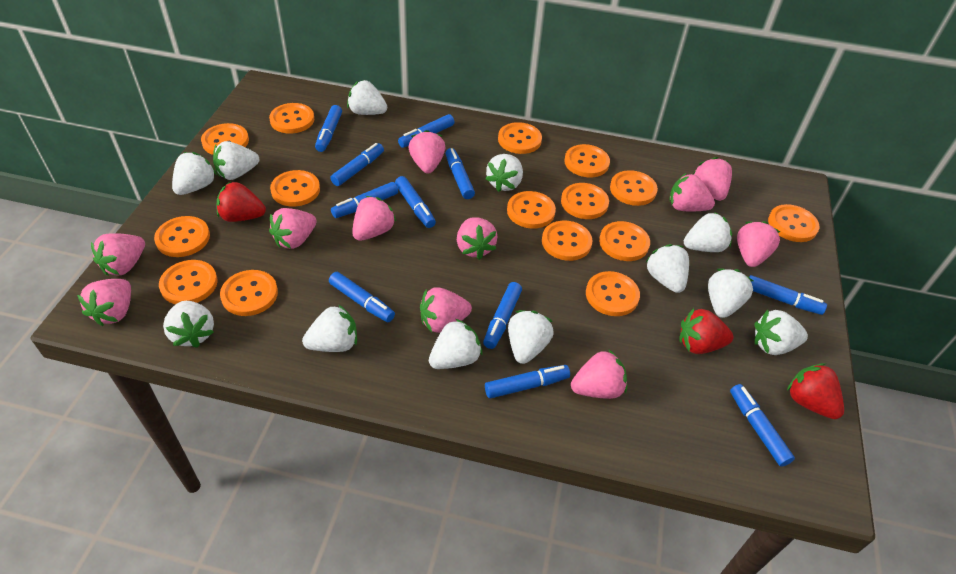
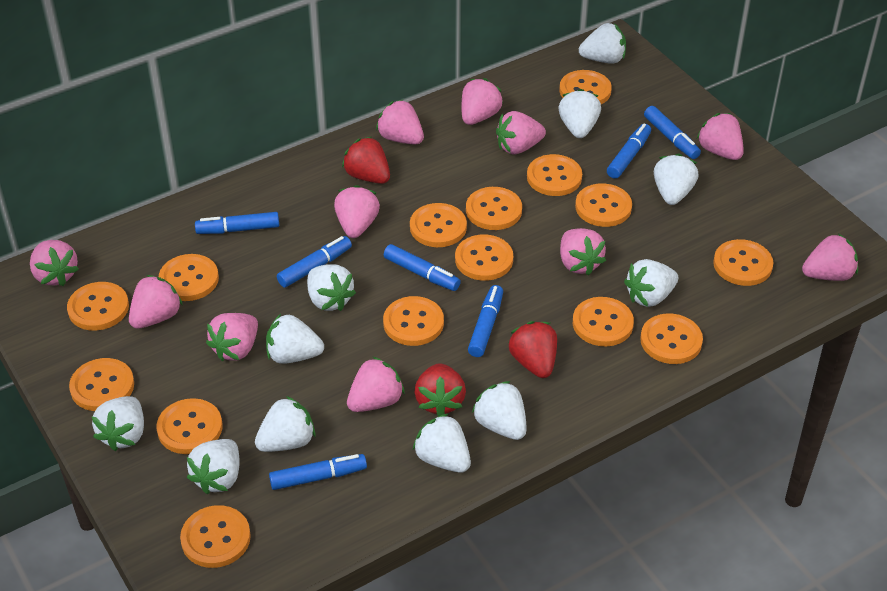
blue marker: [315,105,342,152] [329,272,395,322] [330,143,384,186] [331,182,398,218] [395,176,436,228] [398,114,454,148] [445,148,475,199] [483,282,522,349] [485,365,570,399] [730,384,795,467] [749,275,827,315] = 11 -> [195,212,279,234] [269,454,367,490] [277,236,352,287] [384,244,461,291] [468,285,503,357] [607,124,651,179] [644,106,701,159] = 7
white strawberry: [163,301,214,348] [172,152,217,195] [213,141,259,180] [302,304,357,352] [347,80,387,115] [429,319,482,369] [486,154,523,192] [508,310,554,364] [645,244,689,293] [684,212,732,252] [708,269,753,318] [755,310,808,355] = 12 -> [92,396,144,451] [187,439,240,494] [255,396,315,452] [266,314,324,364] [307,264,356,311] [412,413,471,473] [472,381,527,440] [559,89,601,138] [579,23,626,64] [624,259,678,307] [654,154,698,205] = 11

